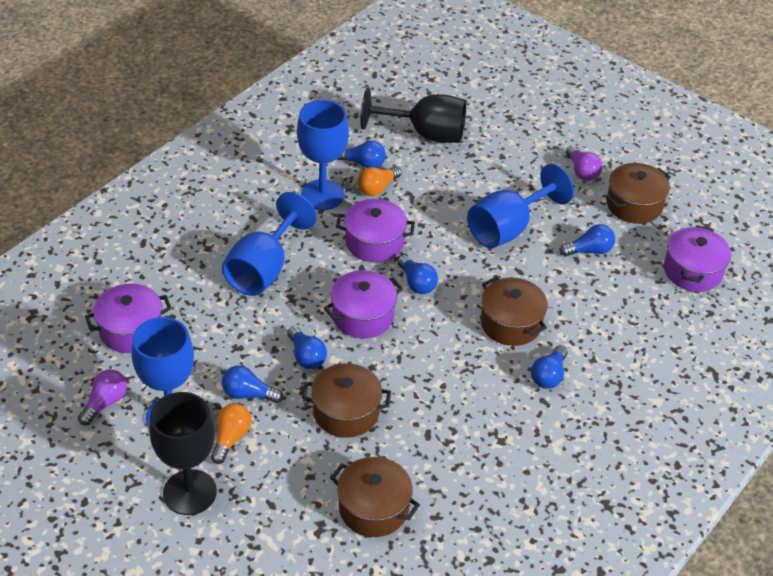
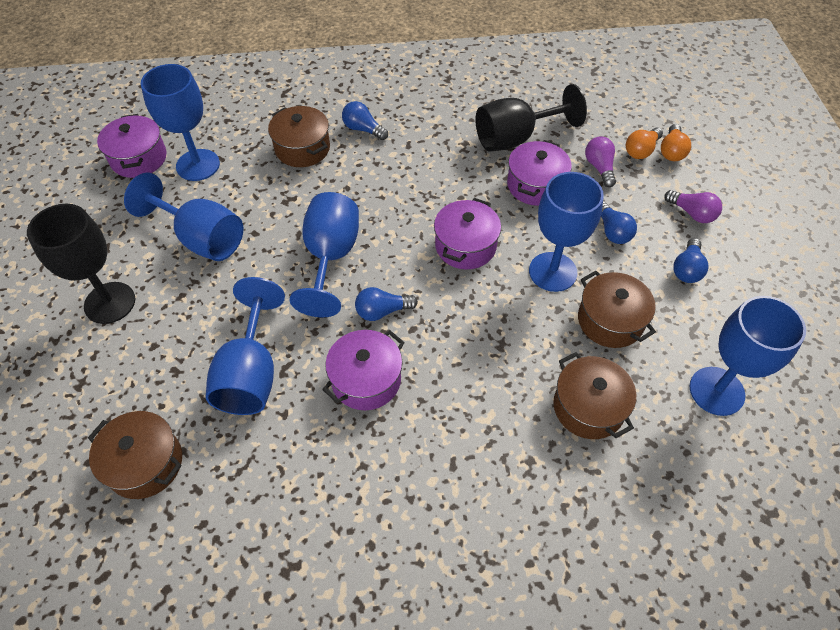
blue goblet: [132,317,194,428] [222,192,317,296] [297,100,349,210] [467,164,574,248] = 4 -> [124,173,244,261] [141,64,220,181] [206,277,285,415] [289,192,359,318] [529,172,604,292] [689,296,806,416] = 6
blue light bulb: [222,365,283,403] [287,326,327,369] [336,140,386,168] [397,255,438,294] [531,345,567,389] [560,224,615,257] = 6 -> [342,101,388,140] [355,287,418,321] [601,202,637,244] [673,238,709,283] = 4

